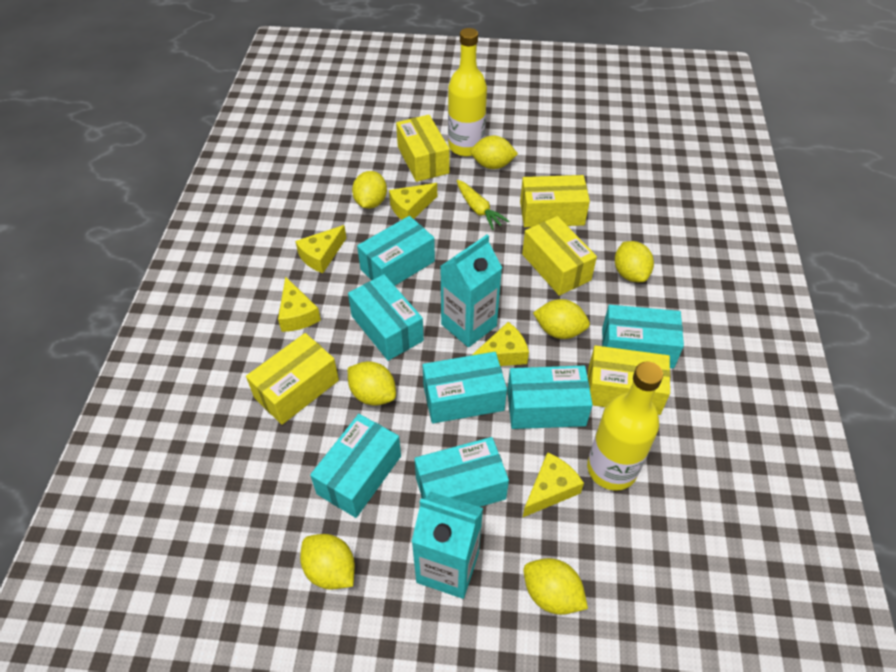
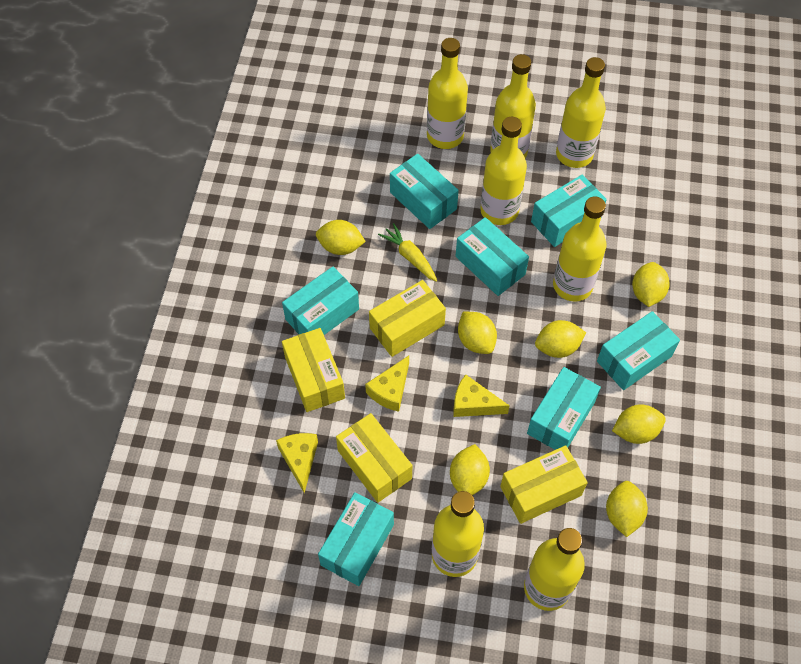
turquoise carton: [412,492,483,599] [440,234,502,347] = 2 -> none = 0
yellow bottle: [448,28,487,156] [587,362,663,491] = 2 -> [427,38,468,149] [432,491,484,577] [480,117,527,225] [490,54,536,158] [524,528,585,611] [553,197,606,302] [556,57,606,168] = 7
yellow box: [246,333,339,425] [396,115,450,182] [520,175,590,227] [522,216,597,296] [588,345,670,415] = 5 -> [282,328,345,412] [336,413,412,503] [369,280,446,357] [500,445,588,524] = 4
yellow cheese: [278,276,321,332] [295,225,346,273] [389,183,437,220] [471,322,529,366] [523,452,584,517] = 5 -> [276,433,318,493] [365,356,409,412] [454,374,510,417] = 3

